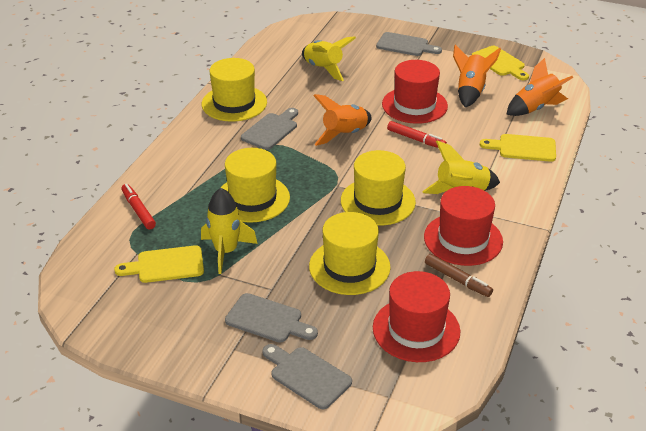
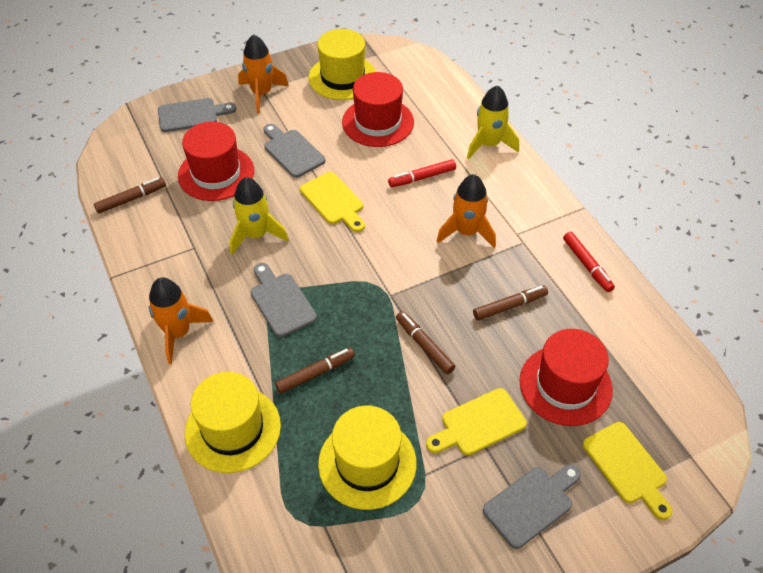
brown marker: [425,254,493,297] = 1 -> [94,177,166,213] [275,347,355,394] [396,311,455,374] [473,285,548,320] = 4
yellow hat: [202,58,267,122] [220,148,290,223] [309,212,391,295] [341,150,416,226] = 4 -> [185,372,281,473] [309,29,376,100] [318,406,417,510] = 3
yellow rocket: [201,188,258,274] [302,36,356,81] [422,141,500,194] = 3 -> [230,177,289,255] [467,85,519,160] = 2

